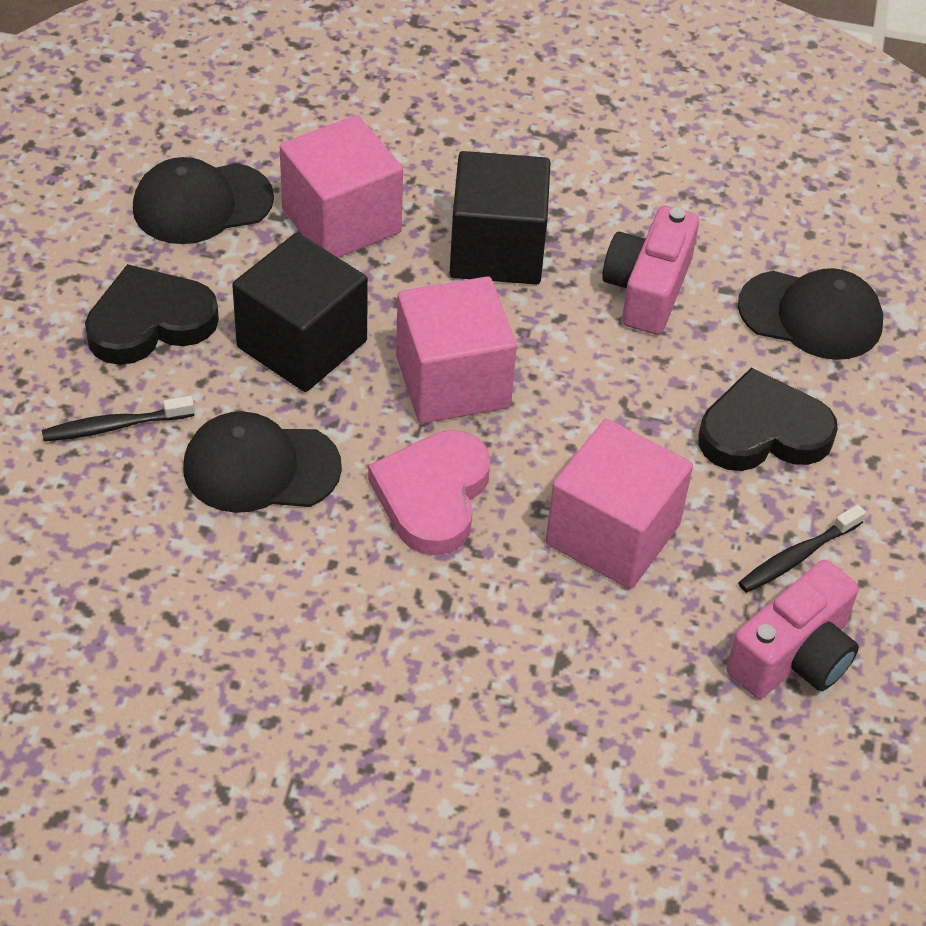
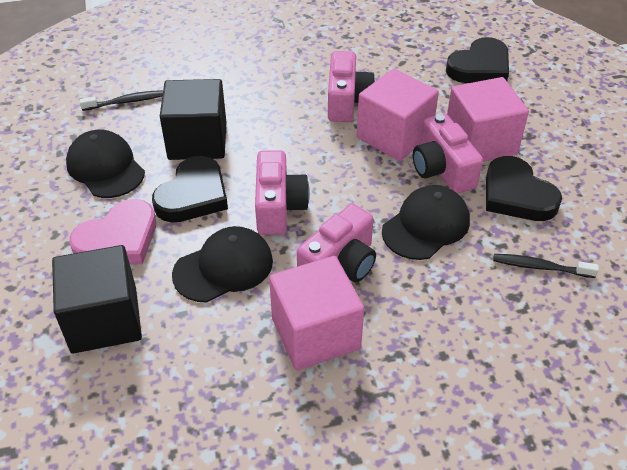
black heart: [85,264,219,365] [698,368,838,471] = 2 -> [152,156,228,222] [446,37,509,83] [486,156,562,221] = 3
pink camera: [602,206,699,335] [726,560,859,699] = 2 -> [255,150,310,235] [297,204,376,282] [328,51,375,122] [413,114,483,194] = 4

